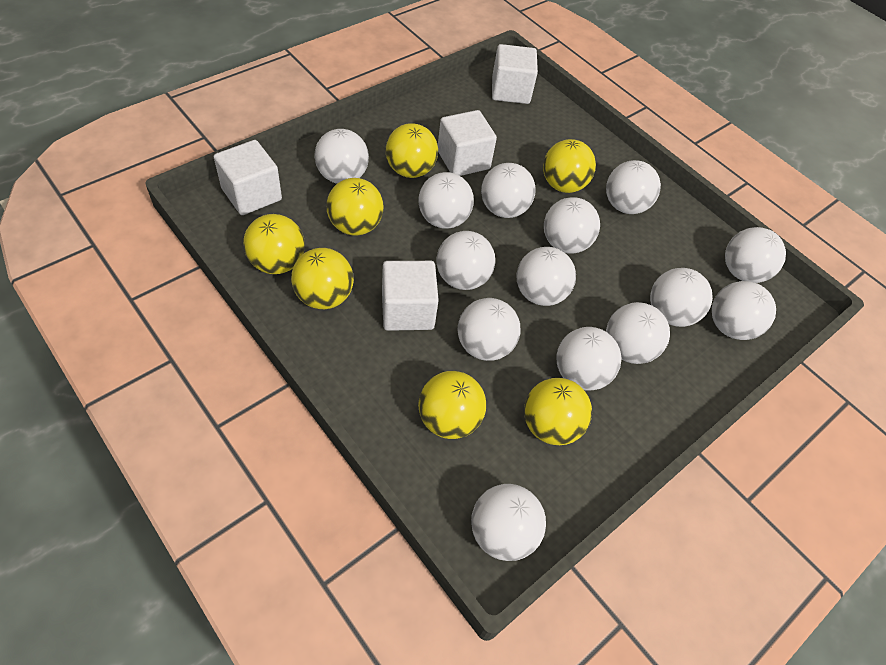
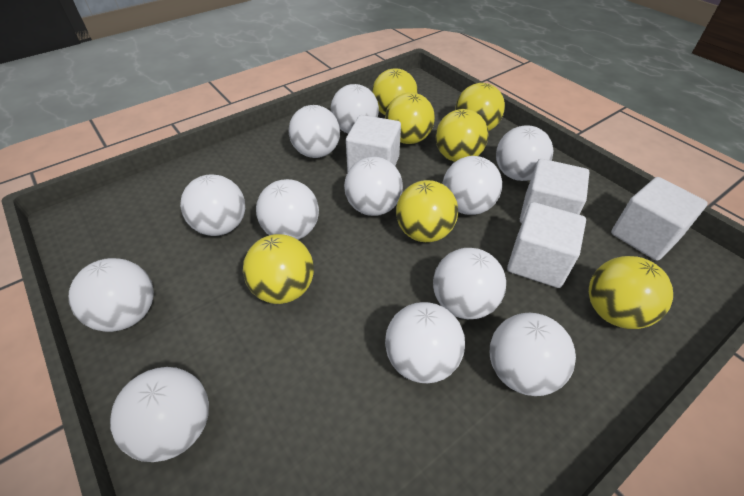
white ball: [314,129,369,184] [418,172,474,229] [437,231,495,290] [458,298,520,361] [471,484,546,561] [481,163,536,218] [516,247,576,306] [544,197,600,254] [556,327,622,390] [606,160,661,214] [606,302,670,364] [650,268,713,327] [712,281,776,340] [725,227,786,283] = 14 -> [69,258,154,332] [110,367,209,462] [180,175,245,236] [256,179,319,240] [289,105,340,158] [331,84,379,134] [344,157,403,216] [385,302,465,383] [433,248,506,319] [442,156,502,215] [490,313,576,396] [496,125,553,181] = 12

